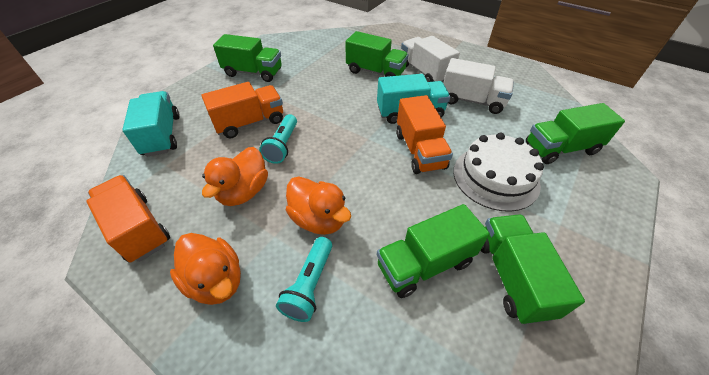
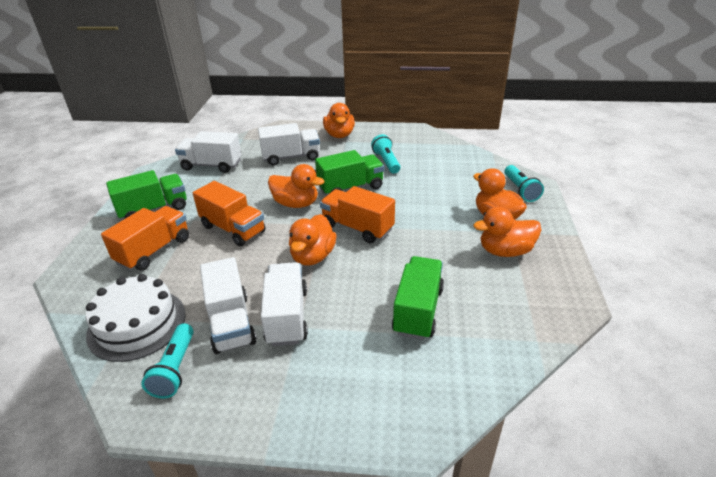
green truck: [213,34,282,82] [345,31,409,77] [377,204,490,298] [480,215,585,324] [526,103,625,164] = 5 -> [106,170,187,220] [315,150,384,196] [392,256,444,340] = 3
orange duck: [170,233,241,305] [202,147,268,206] [286,176,351,235] = 3 -> [268,164,324,208] [289,214,337,266] [323,103,355,138] [473,168,527,219] [473,207,541,257] = 5
turquoise flashlight: [259,114,297,164] [276,237,332,322] = 2 -> [141,323,194,399] [371,134,401,174] [504,165,544,202] = 3
turquoise truck: [122,91,180,157] [377,74,450,124] = 2 -> none = 0
white truck: [401,36,460,82] [443,58,514,114] = 2 -> [175,131,241,173] [200,257,257,354] [258,123,320,166] [261,262,308,346] = 4

